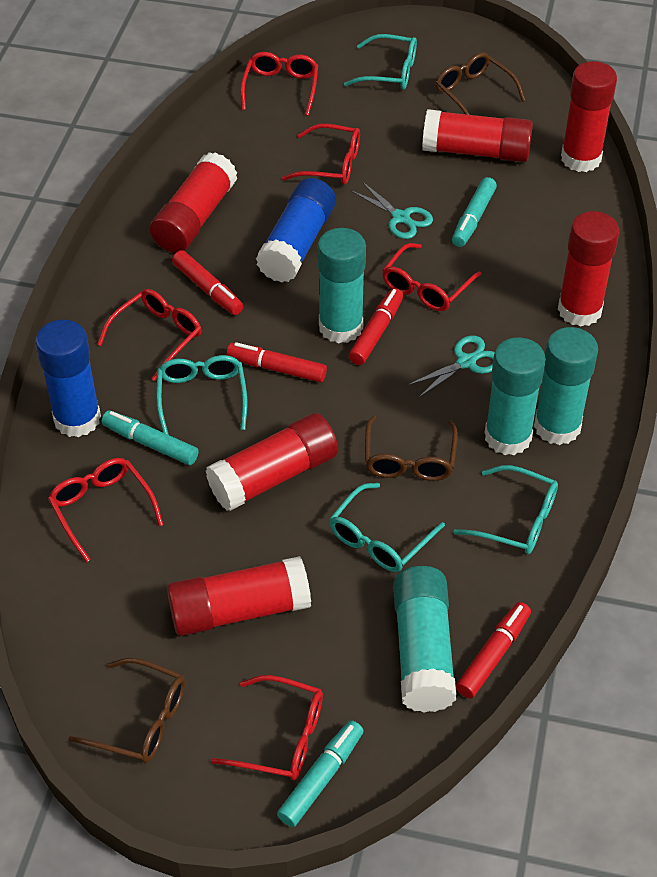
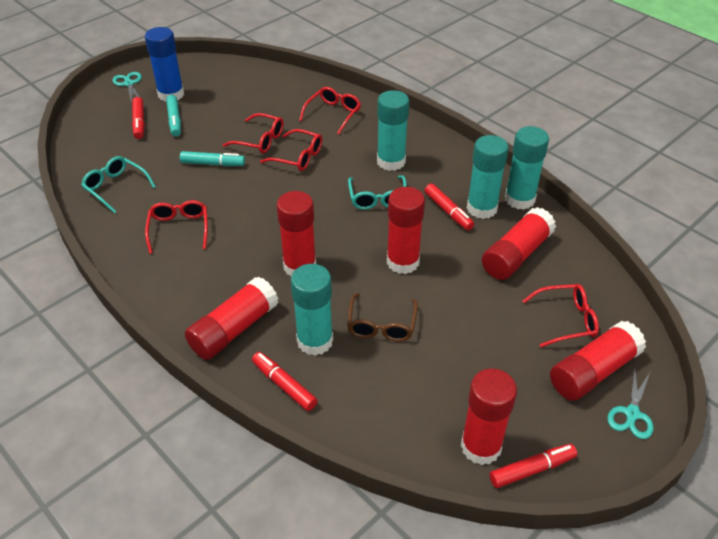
blue glue stick: [35,319,101,437] [256,178,336,283] = 2 -> [145,27,184,102] = 1
brown glasses: [68,658,185,763] [365,416,458,481] [436,53,525,115] = 3 -> [347,293,418,342] = 1
red glasses: [48,458,163,563] [97,289,201,381] [211,675,323,780] [241,52,318,116] [282,124,360,185] [382,243,482,311] = 6 -> [145,200,208,254] [223,113,284,153] [260,129,322,171] [299,87,361,134] [523,284,599,347] = 5
turquoise glasses: [156,355,247,435] [329,483,445,572] [344,34,417,89] [453,465,558,554] = 4 -> [81,156,156,213] [348,175,407,210] = 2
turquoise marker: [102,410,199,465] [277,720,364,827] [452,177,497,247] = 3 -> [166,95,181,136] [180,151,245,166] = 2

